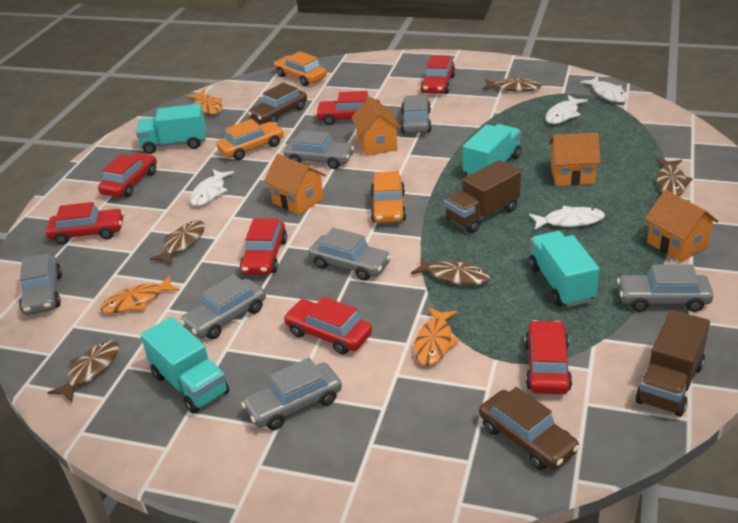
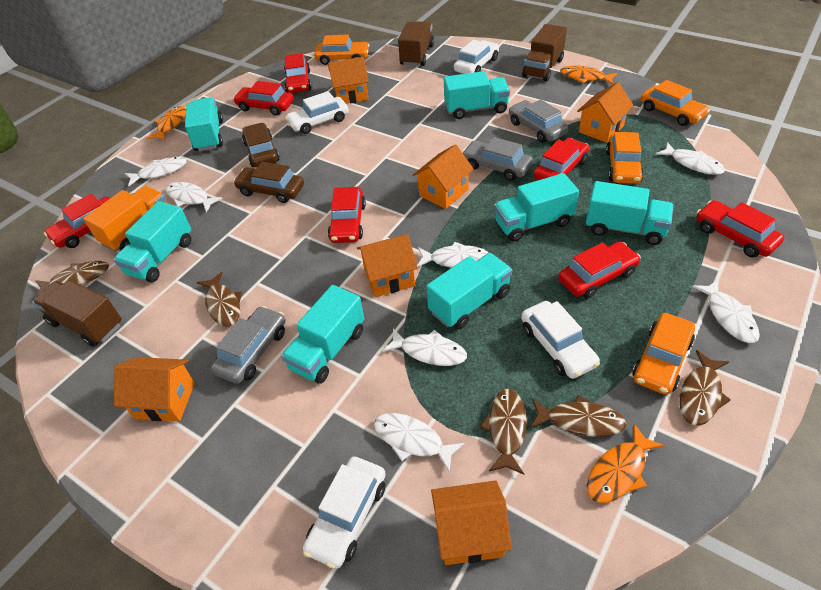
brown truck: [444,160,521,233] [636,310,710,417] = 2 -> [32,280,122,347] [398,21,434,66] [522,24,567,82] = 3
grey car: [19,253,62,315] [180,274,266,339] [241,358,342,430] [283,130,354,169] [309,228,391,281] [401,95,431,133] [617,264,713,312] = 7 -> [211,306,285,384] [462,137,533,181] [509,99,568,143] = 3
orange car: [217,119,284,160] [274,51,327,86] [371,171,406,223] = 3 -> [314,34,370,65] [606,132,644,184] [632,313,695,395] [641,80,710,126] = 4
orange house: [264,154,326,215] [351,97,401,156] [549,133,601,186] [645,190,719,262] = 4 -> [114,357,195,421] [328,57,369,104] [357,234,418,297] [413,144,474,209] [431,480,512,565] [577,82,634,143] = 6
orange truck: none = 0 -> [83,186,166,252] = 1
turquoise truck: [136,104,206,154] [140,317,229,414] [463,124,521,176] [529,231,599,307] = 4 -> [114,201,191,283] [185,97,223,151] [281,285,364,384] [426,253,512,329] [444,71,510,119] [494,173,579,242] [586,181,673,245] = 7
white car: none = 0 -> [285,91,349,134] [303,456,386,569] [454,39,499,74] [521,301,600,379] = 4
white fish: [190,169,234,206] [529,206,605,230] [546,95,588,124] [580,76,628,103] = 4 -> [125,157,187,186] [166,182,223,213] [374,413,464,473] [383,328,467,366] [417,242,489,268] [656,142,725,175] [692,280,760,343] = 7

